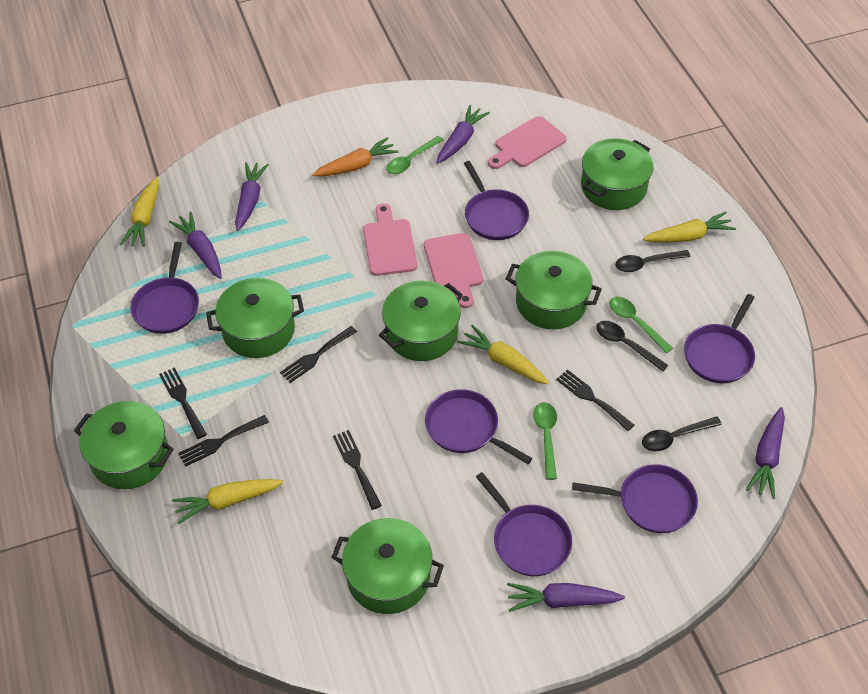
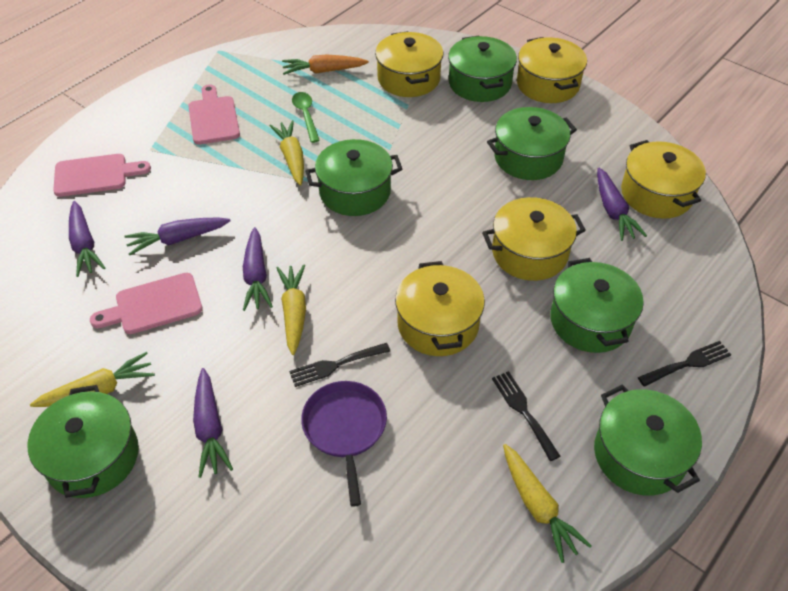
black fork: [159,367,207,439] [178,415,269,467] [280,326,357,383] [333,430,382,510] [556,369,634,431] = 5 -> [289,343,390,387] [492,371,561,461] [638,341,731,387] = 3
black spoon: [596,321,668,372] [615,250,691,272] [642,416,722,451] = 3 -> none = 0
green spoon: [386,136,443,174] [533,402,557,480] [609,297,673,353] = 3 -> [292,92,320,143] = 1
purple pan: [130,242,199,334] [425,389,533,464] [464,161,529,240] [476,472,572,576] [572,464,698,533] [684,294,755,383] = 6 -> [301,381,387,507] = 1
yellow pot: none = 0 -> [375,31,443,97] [395,261,485,356] [482,197,586,281] [517,37,587,103] [621,140,706,219] = 5

